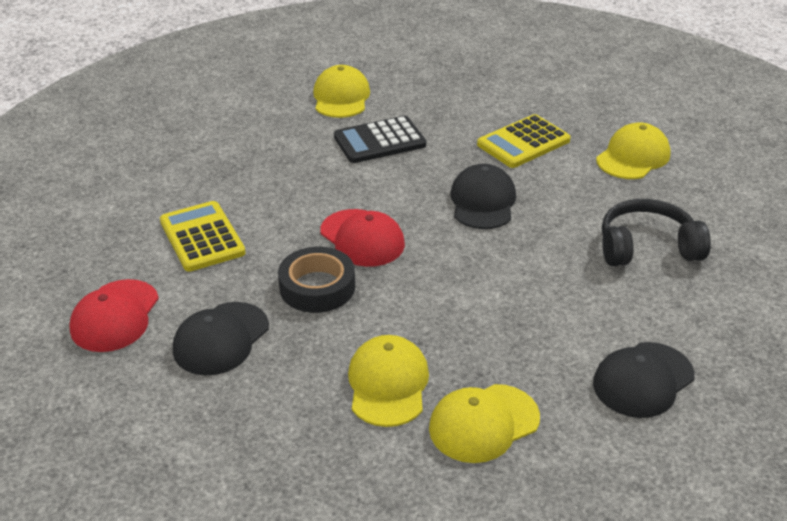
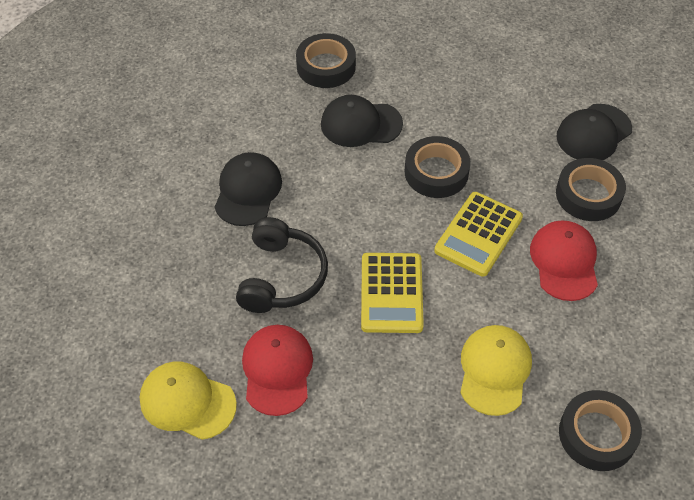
black calculator: [334,116,426,163] = 1 -> none = 0
black tape: [278,247,355,313] = 1 -> [296,33,356,88] [405,136,471,198] [556,158,626,221] [559,390,642,471] = 4
yellow cap: [313,65,370,118] [348,335,429,427] [429,384,540,463] [596,122,671,179] = 4 -> [140,361,237,440] [460,325,532,416] = 2

